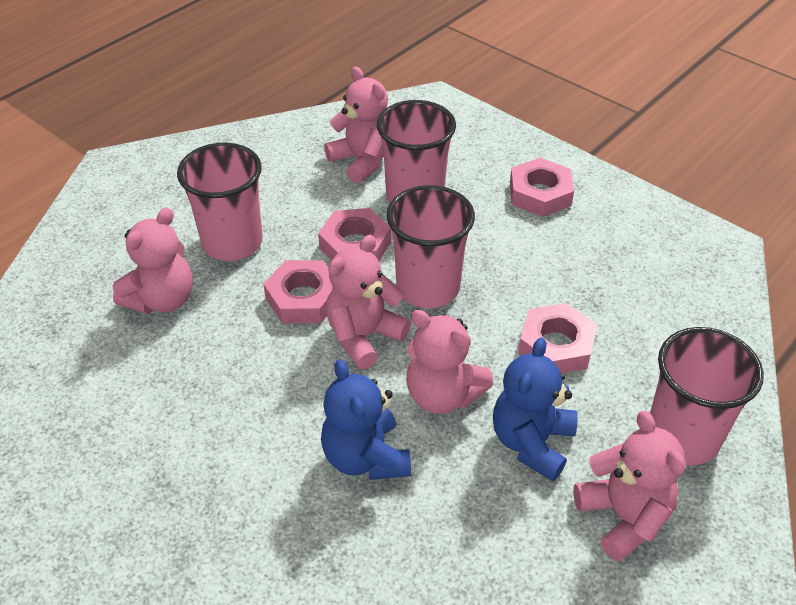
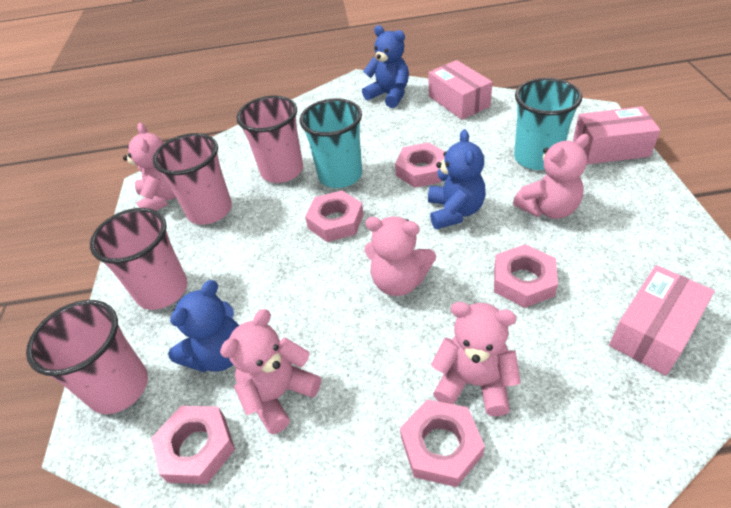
blue teddy bear: [321,359,411,480] [493,337,577,481] = 2 -> [168,280,239,372] [362,25,409,108] [428,129,486,229] = 3
pink box: none = 0 -> [428,60,493,120] [573,106,660,164] [609,265,715,376] = 3
pink nut: [263,260,333,323] [318,208,391,261] [510,158,574,217] [518,303,597,373] = 4 -> [151,406,235,484] [305,191,364,242] [395,142,445,188] [400,399,485,487] [494,244,558,308] = 5
turquoise cup: none = 0 -> [300,98,362,188] [514,78,582,170] = 2

